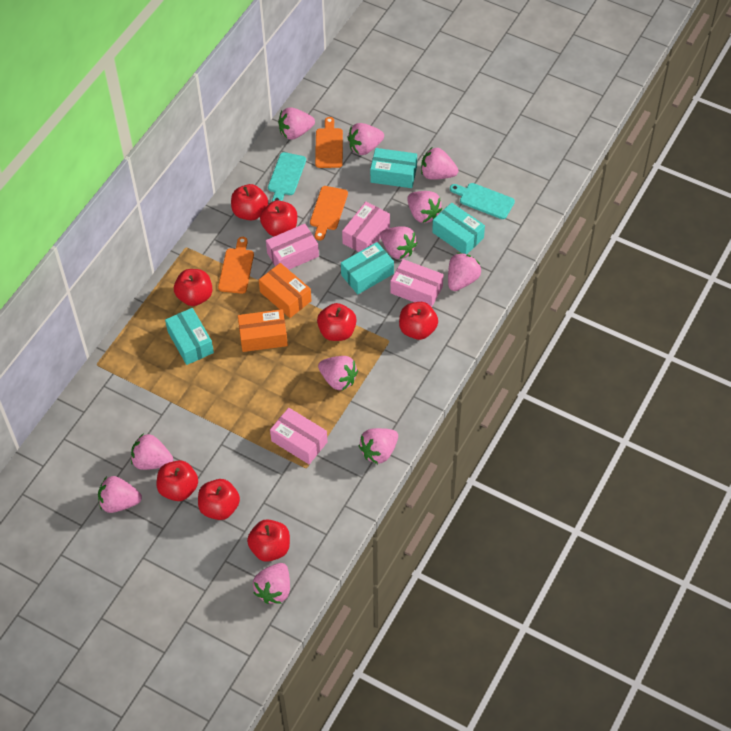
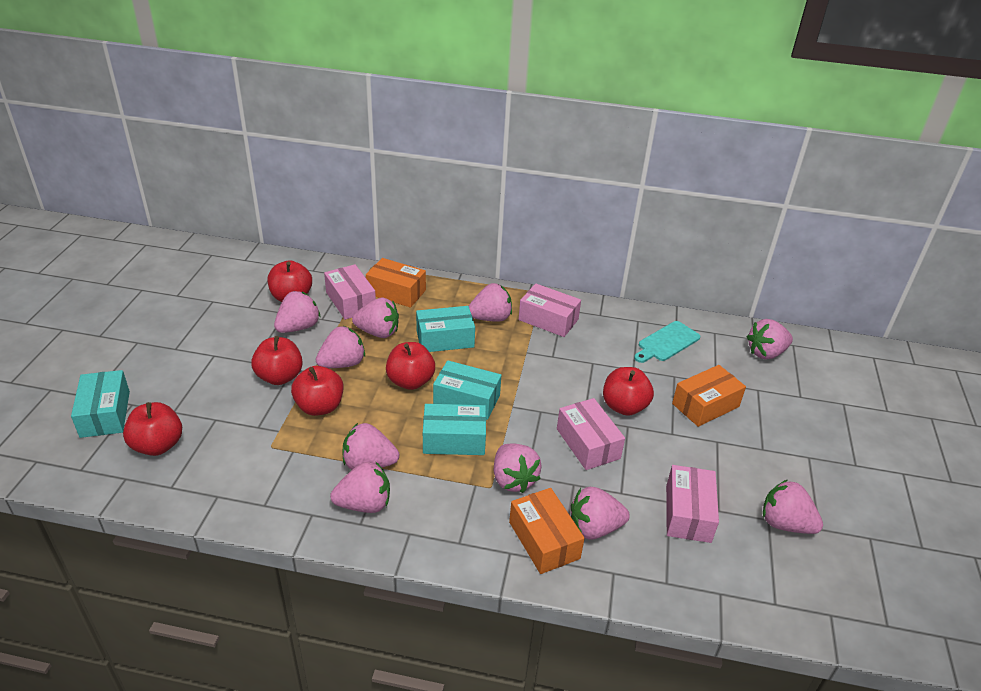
orange box: [238,309,288,352] [259,263,312,318] = 2 -> [366,258,426,308] [509,488,585,574] [672,365,746,427] = 3
orange cutting board: [218,237,254,294] [310,186,348,240] [315,117,343,168] = 3 -> none = 0
pink strawberry: [98,476,142,513] [131,434,173,470] [253,563,290,604] [278,107,315,139] [318,356,358,391] [347,123,384,155] [359,428,398,464] [380,226,417,259] [407,191,442,223] [421,148,458,180] [448,253,481,291] = 11 -> [274,291,321,333] [316,326,365,368] [330,461,390,513] [342,423,399,470] [352,297,399,338] [469,283,512,322] [494,443,542,493] [571,487,630,540] [747,319,793,359] [763,480,823,534] = 10
red apple: [156,460,198,501] [174,269,212,306] [198,479,240,520] [231,184,268,221] [247,519,290,562] [260,200,297,236] [317,303,357,341] [399,302,438,340] = 8 -> [123,402,182,456] [251,336,303,385] [268,260,312,302] [291,366,343,416] [386,342,435,390] [603,367,654,416] = 6
turquoise cutting board: [268,152,306,202] [450,183,515,219] = 2 -> [634,321,700,363] = 1

